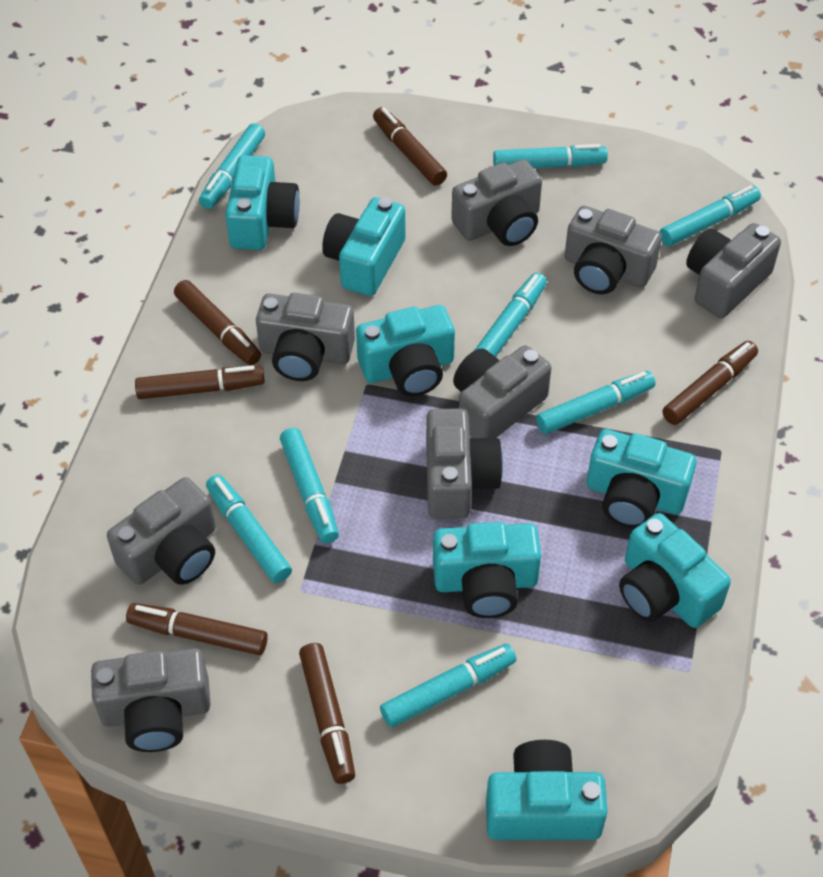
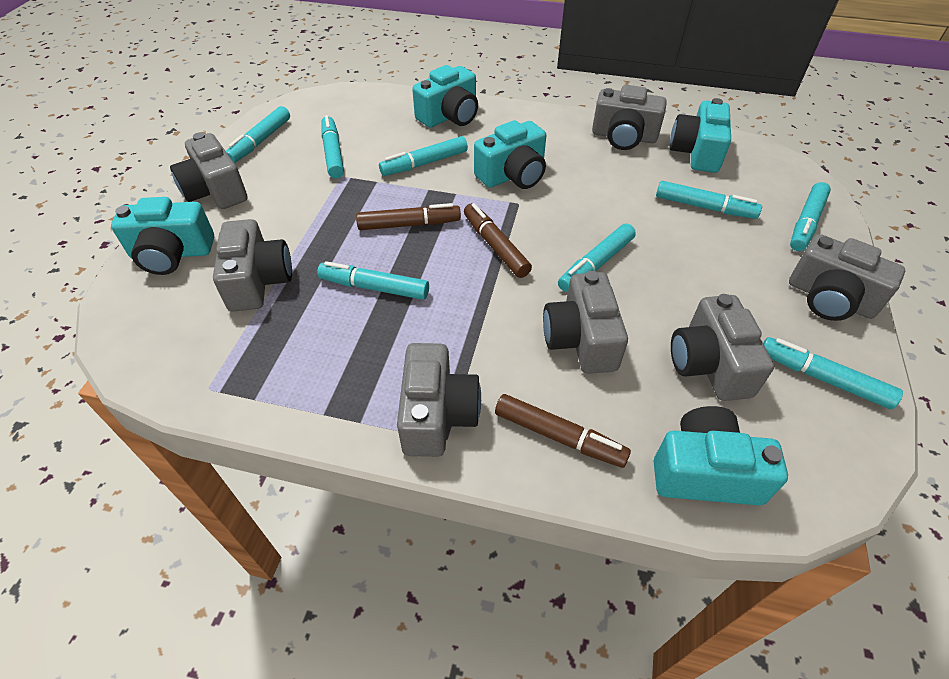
brown marker: [126,603,268,655] [135,365,265,399] [174,280,261,365] [299,643,355,784] [373,107,447,186] [662,341,758,425] = 6 -> [356,203,461,230] [464,203,532,278] [495,394,631,468] = 3
grey camera: [91,648,211,752] [107,477,216,585] [256,293,355,381] [426,408,503,518] [451,159,542,246] [453,345,551,438] [565,206,662,294] [686,223,781,318] = 8 -> [170,132,248,209] [213,219,292,312] [397,343,481,457] [543,271,628,374] [592,85,667,150] [671,294,774,401] [789,234,905,321] = 7
turquoise camera: [225,155,300,250] [322,197,406,296] [356,305,455,396] [433,522,541,618] [486,740,608,840] [587,429,697,528] [619,513,731,628] = 7 -> [111,197,214,275] [412,65,478,128] [474,120,546,189] [654,406,788,505] [670,98,731,173] = 5

